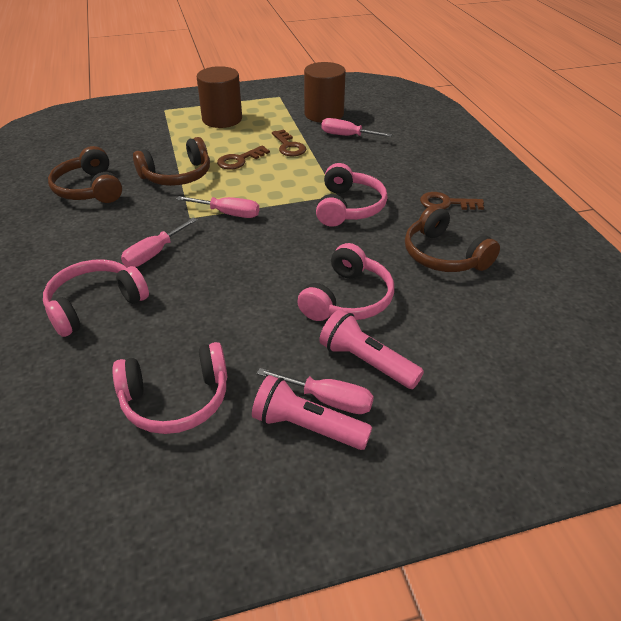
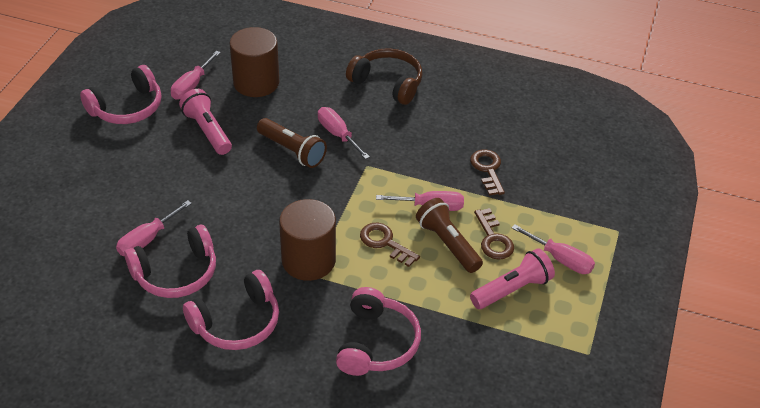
brown flashlight: none = 0 -> [257,118,327,168] [416,198,483,273] = 2
brown headphones: [48,146,122,203] [133,137,210,186] [405,205,500,272] = 3 -> [346,48,423,105] = 1
pink screwdriver: [121,218,197,267] [177,196,259,218] [257,368,374,414] [321,118,392,137] = 4 -> [116,200,192,256] [171,51,221,100] [318,107,370,159] [376,191,464,211] [512,224,595,274] = 5

